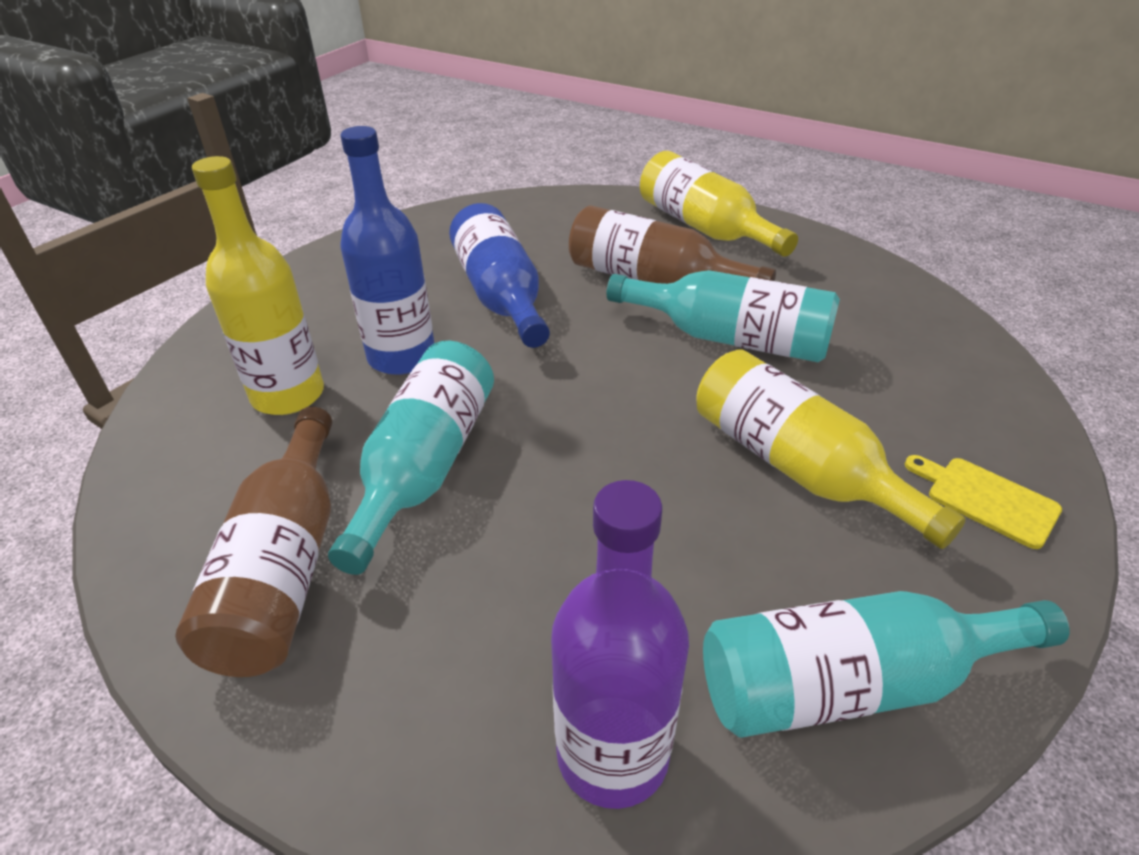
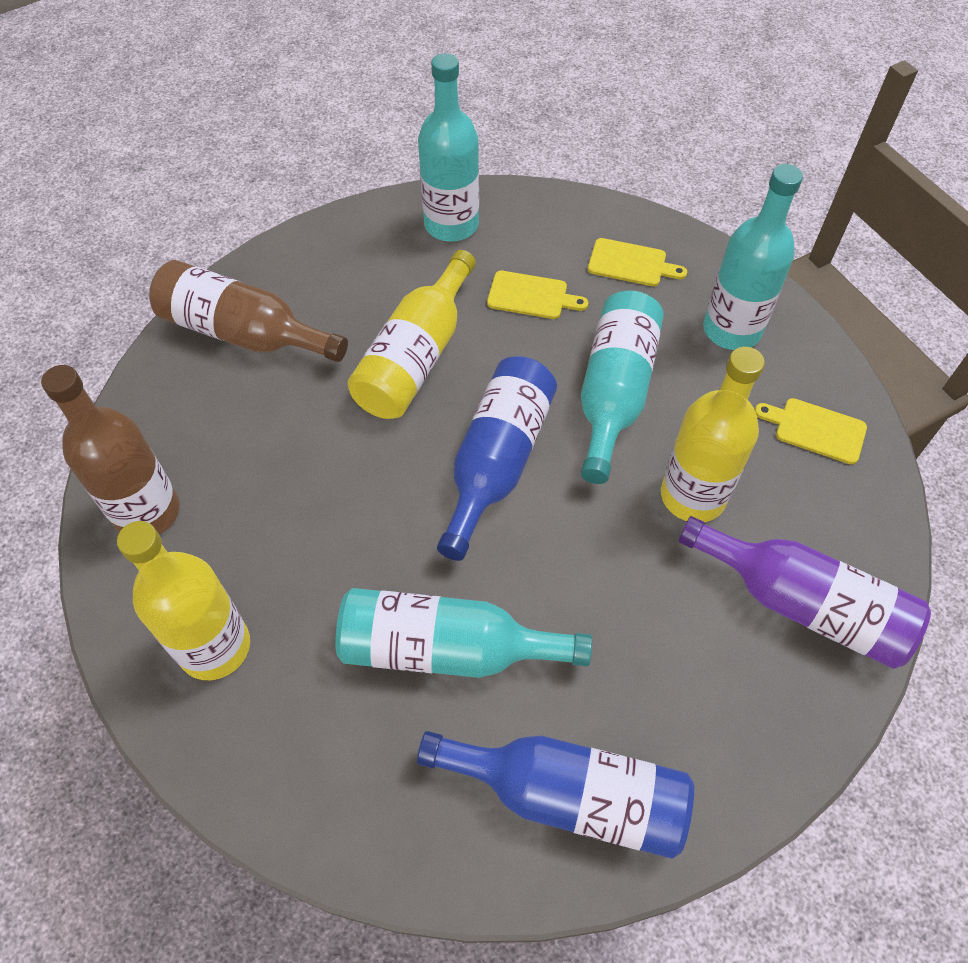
turquoise bottle: [328,341,494,575] [607,270,840,362] [703,591,1070,738] = 3 -> [335,588,592,678] [418,53,479,242] [581,291,664,484] [703,164,803,350] = 4
yellow cutting board: [905,455,1062,549] = 1 -> [487,270,588,319] [588,238,687,286] [755,398,867,465] = 3

